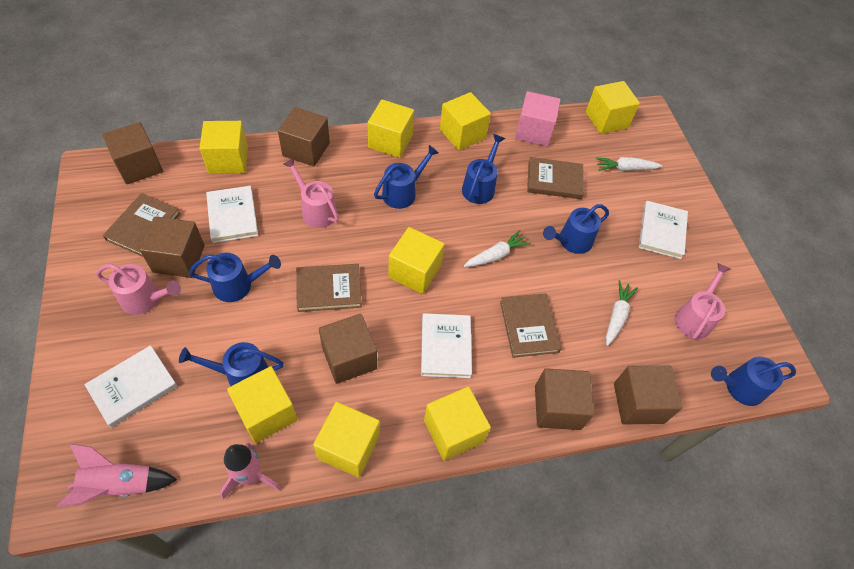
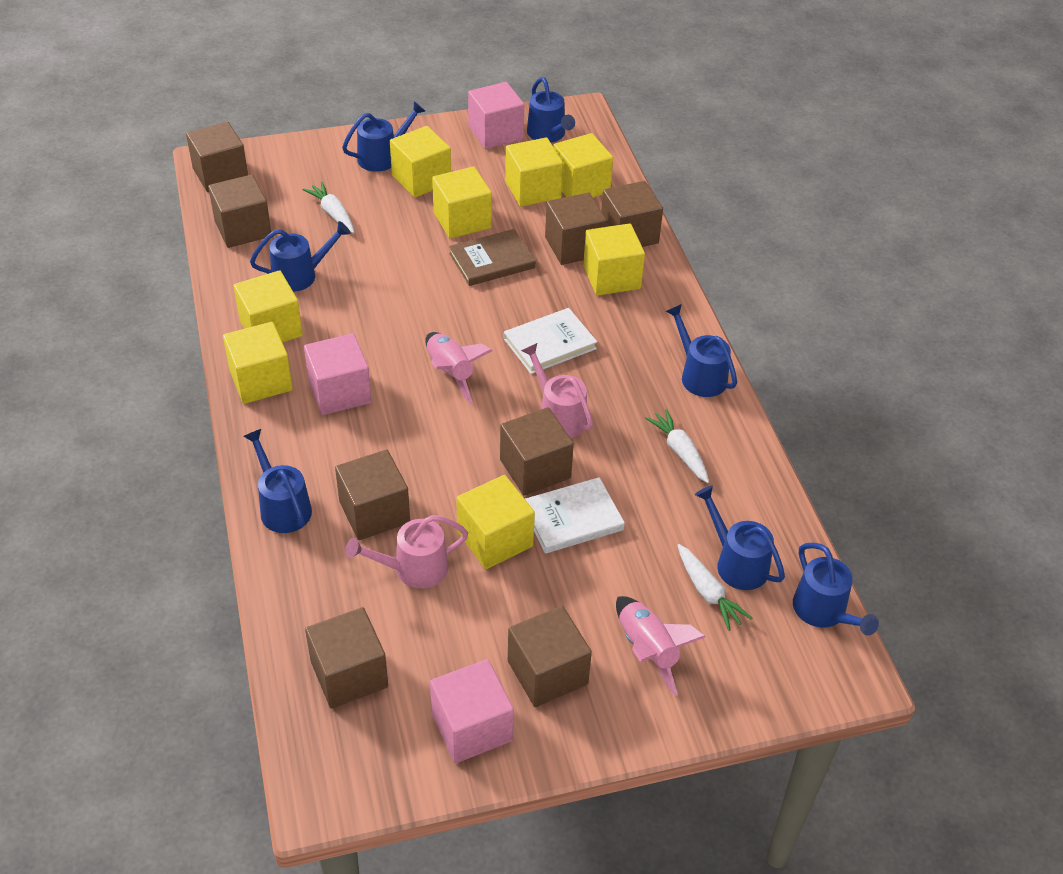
blue watering can: [179,342,283,386] [189,253,281,302] [374,145,439,209] [462,134,505,204] [543,204,609,254] [711,357,796,406] = 6 -> [243,429,312,533] [250,221,351,292] [342,101,425,172] [527,77,575,142] [666,304,737,397] [695,486,785,590] [793,543,879,635] = 7
brown book: [103,193,181,257] [296,264,362,312] [500,293,561,358] [527,157,584,199] = 4 -> [449,229,535,286] = 1
brown cube: [102,122,163,184] [139,216,205,278] [278,107,330,167] [319,314,377,384] [535,368,594,430] [614,366,682,424] = 6 -> [186,121,248,192] [208,174,271,248] [305,607,388,709] [335,449,410,540] [500,407,574,496] [508,606,592,707] [545,192,607,265] [601,181,663,247] = 8
pink cube: [515,91,560,147] = 1 -> [304,333,372,415] [430,659,514,763] [468,82,524,149] = 3
pink watering can: [96,264,181,315] [283,157,339,228] [675,263,731,340] = 3 -> [345,515,468,588] [521,343,593,438] = 2
white book: [84,345,177,428] [206,186,258,243] [421,313,472,378] [639,201,688,259] = 4 -> [504,308,597,374] [525,477,625,554] = 2

